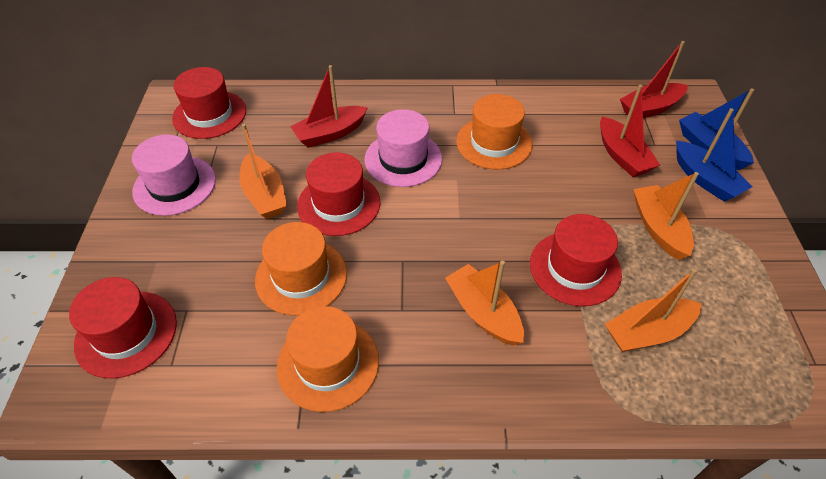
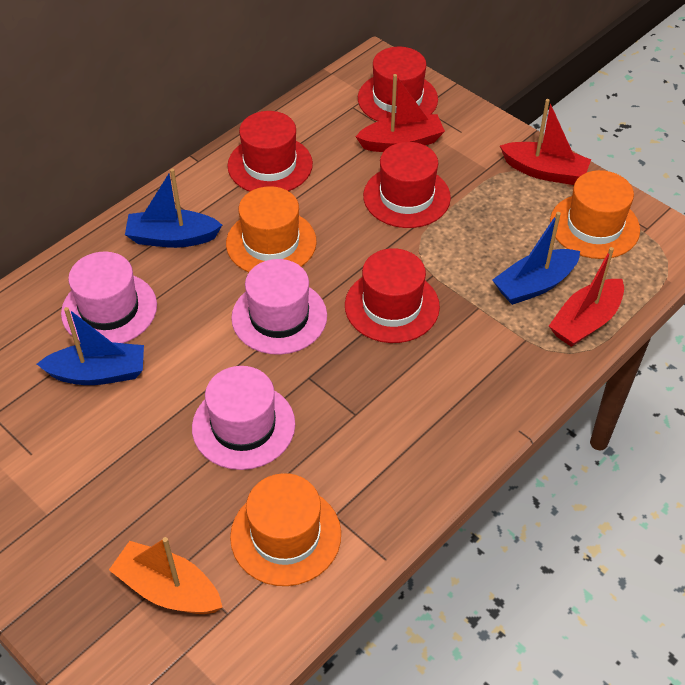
blue boat: [676,108,753,201] [679,88,754,170] = 2 -> [37,307,144,385] [125,169,222,248] [492,212,580,305] = 3
orange boat: [239,124,287,219] [445,261,524,346] [605,268,702,352] [633,172,699,260] = 4 -> [109,537,222,614] = 1
pink hat: [132,135,216,216] [365,109,442,187] = 2 -> [61,252,157,343] [192,366,295,470] [231,259,327,355] = 3

